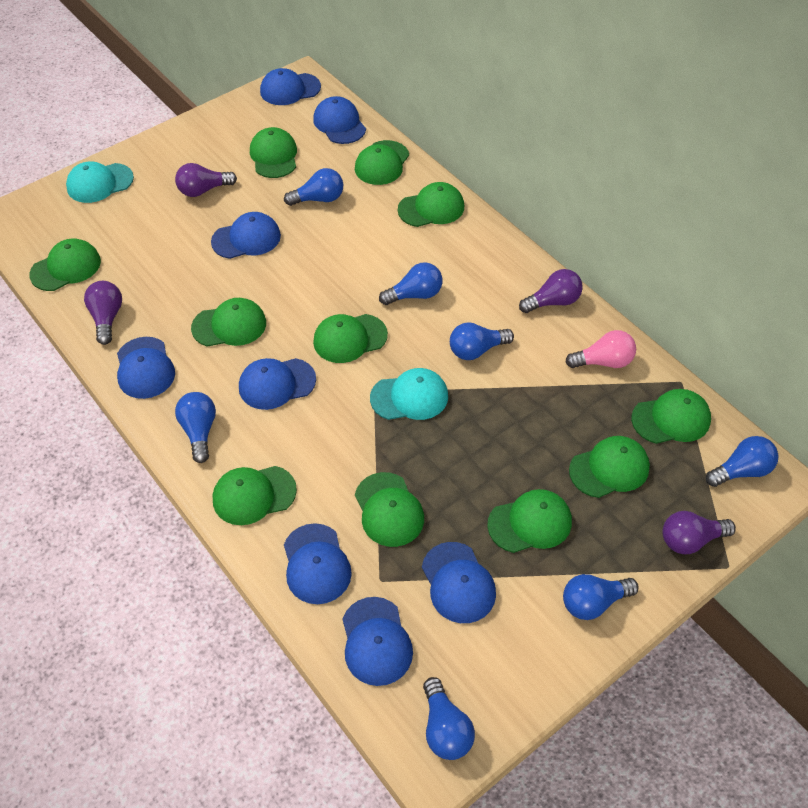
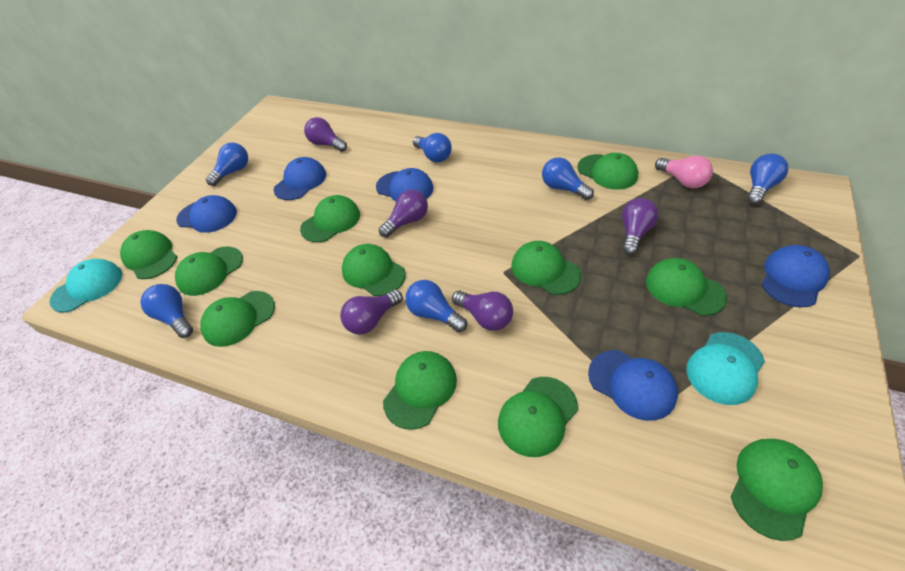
blue cap: [117,337,175,399] [211,212,281,259] [239,358,316,410] [260,68,321,105] [284,523,352,604] [313,96,366,144] [342,597,413,686] [422,542,496,623] = 8 -> [176,195,237,233] [274,157,326,200] [376,168,433,202] [588,350,678,421] [762,245,830,307] = 5
blue light bulb: [175,392,216,463] [284,168,343,206] [379,262,442,305] [423,677,475,760] [450,322,514,360] [563,574,639,620] [706,436,779,487] = 7 -> [140,284,193,338] [206,142,248,186] [405,280,467,332] [413,133,452,162] [542,157,594,200] [747,153,788,205] = 6
purple light bulb: [84,281,122,345] [175,163,237,197] [519,269,583,313] [662,511,736,554] = 4 -> [304,117,347,152] [340,290,402,335] [379,190,428,237] [452,291,513,331] [622,198,659,255] = 5

